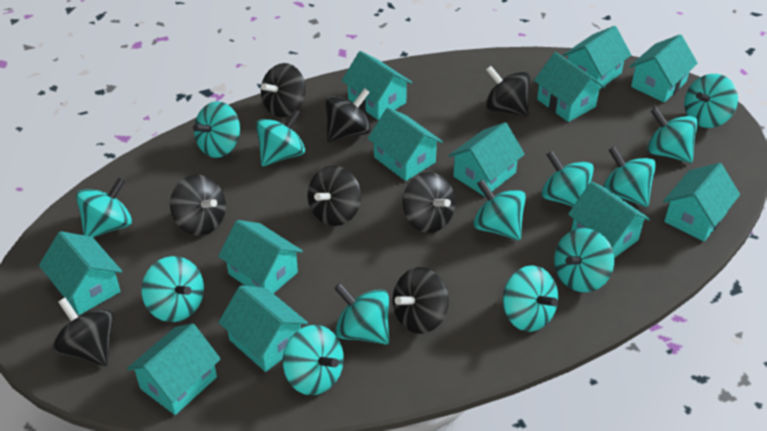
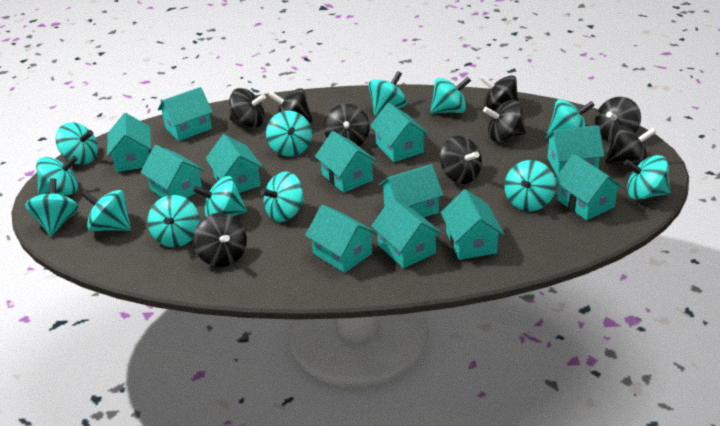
black spinning top: [52,297,114,366] [170,175,226,235] [261,63,305,117] [308,166,361,226] [325,88,371,142] [392,267,449,334] [402,172,455,233] [486,66,530,117] = 8 -> [193,213,247,267] [229,88,266,128] [268,88,313,123] [324,104,370,146] [440,136,482,184] [480,75,519,111] [483,100,526,142] [595,97,641,142] [605,125,657,166] = 9

